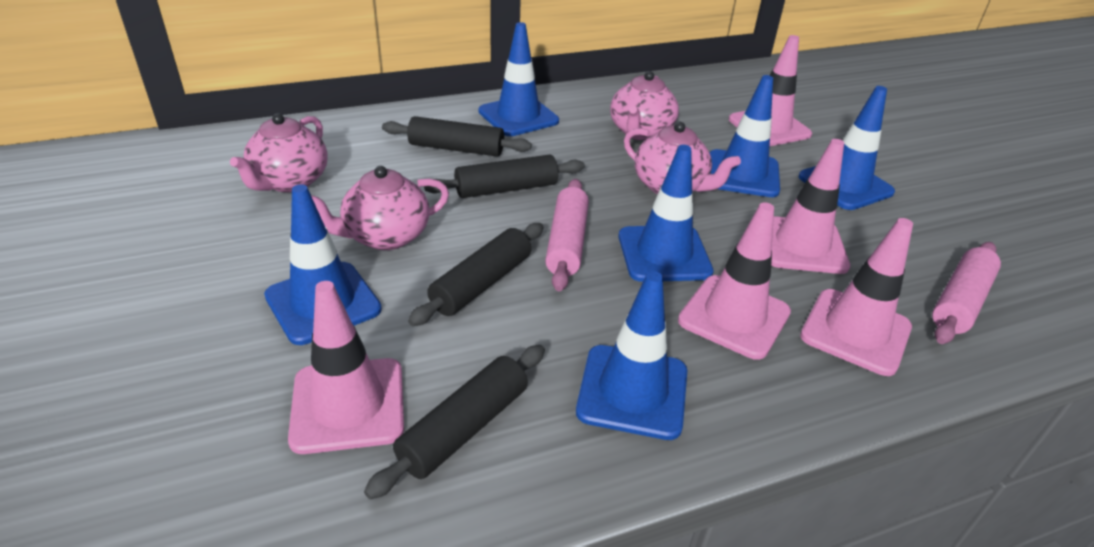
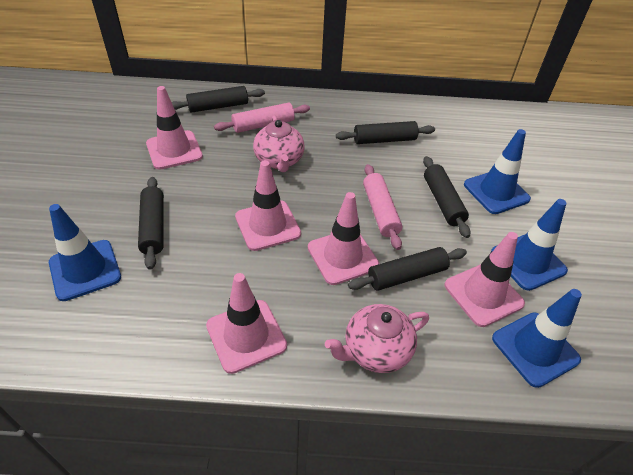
black rolling pin: [364,345,545,499] [382,116,532,157] [408,223,544,326] [424,155,585,198] = 4 -> [138,177,164,270] [172,86,265,113] [336,121,435,144] [348,247,467,291] [423,156,471,238] = 5
blue traffic cone: [264,184,382,345] [479,22,559,136] [576,271,687,440] [619,145,714,282] [710,75,780,197] [798,86,895,210] = 6 -> [49,204,121,301] [464,129,531,214] [491,199,568,291] [492,289,582,388] = 4
pink teapot: [230,113,328,192] [311,166,449,250] [610,71,679,140] [624,122,741,194] = 4 -> [253,116,305,172] [325,304,429,373] = 2

